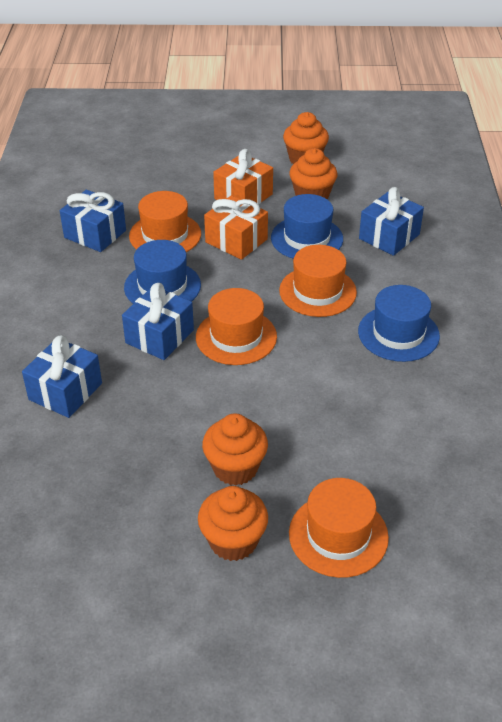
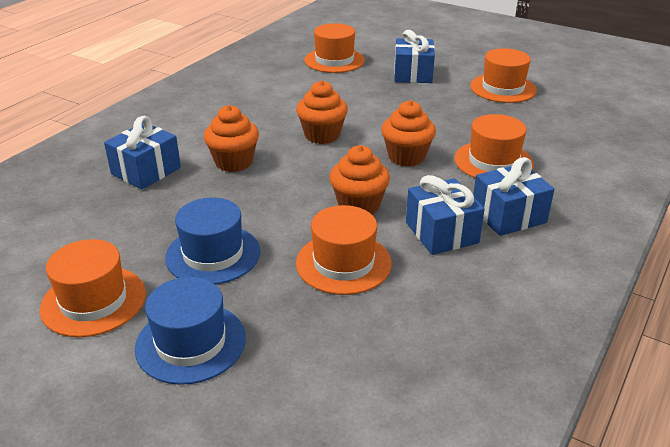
blue hat: [124,240,201,304] [271,194,343,259] [358,285,440,362] = 3 -> [135,277,246,385] [165,198,260,285] = 2
orange gift: [204,195,268,260] [213,149,273,205] = 2 -> none = 0
orange hat: [129,191,201,252] [196,288,277,365] [279,245,357,317] [289,478,389,578] = 4 -> [40,239,146,337] [296,205,392,295] [304,23,365,73] [454,114,534,178] [470,48,537,103] = 5

